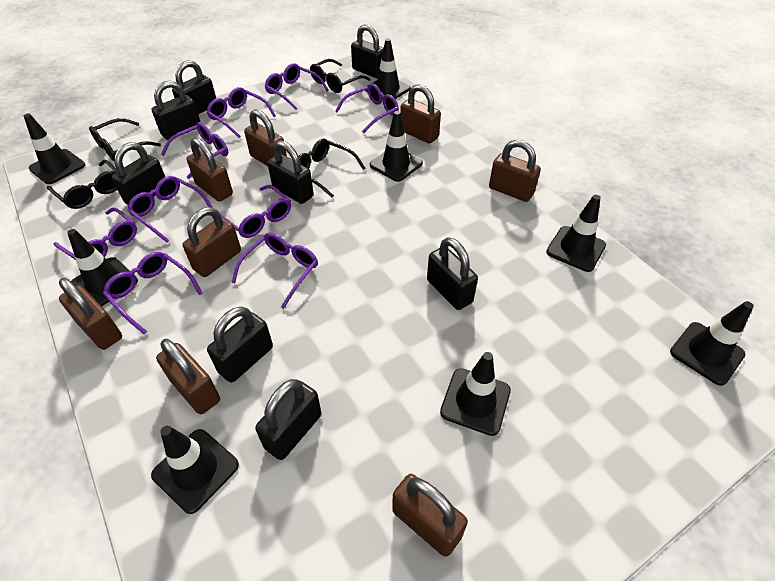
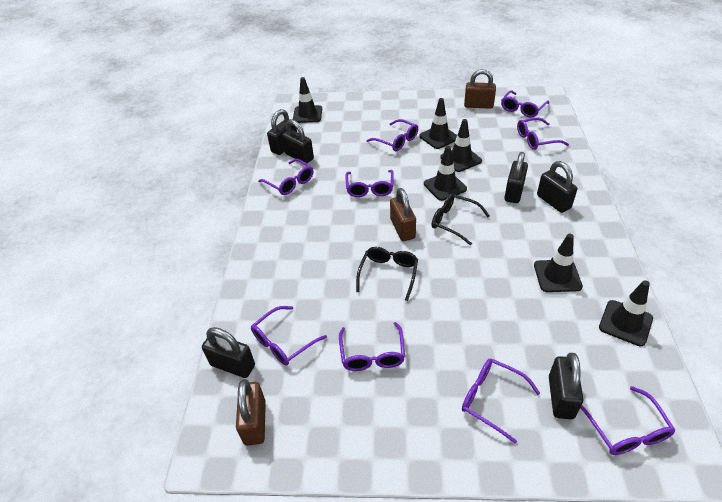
black glasses: [47,160,117,209] [89,118,161,161] [299,138,366,198] [310,59,370,93] = 4 -> [356,247,418,301] [432,193,490,245] = 2
black padlock: [112,142,165,204] [152,81,200,140] [172,60,216,115] [207,307,273,383] [255,379,322,460] [267,140,314,204] [351,24,384,78] [427,237,478,310] = 8 -> [202,327,255,378] [267,109,297,155] [282,119,314,163] [504,152,528,203] [537,161,577,213] [549,353,583,419] = 6
black traffic cone: [24,114,85,184] [67,229,138,306] [151,426,239,514] [365,39,411,100] [370,111,423,182] [440,352,511,436] [546,195,606,272] [670,301,754,386] = 8 -> [293,77,322,123] [419,98,457,149] [424,146,467,201] [441,119,482,172] [534,234,583,292] [599,280,653,346] = 6
brown padlock: [59,278,122,350] [156,339,220,414] [182,207,241,277] [187,137,233,201] [244,109,287,166] [392,474,468,557] [400,84,441,144] [489,140,541,202] = 8 -> [236,379,266,446] [390,188,416,241] [464,69,496,109] = 3

